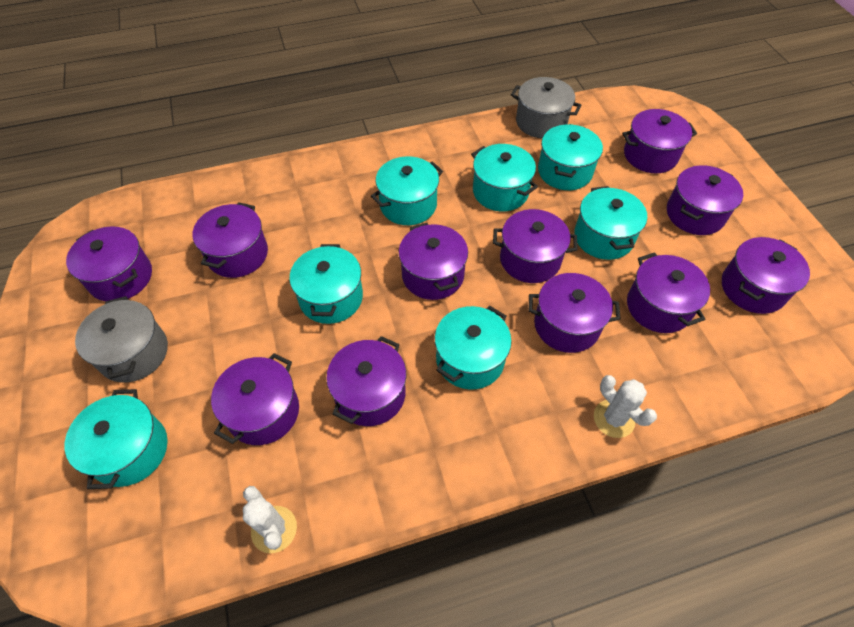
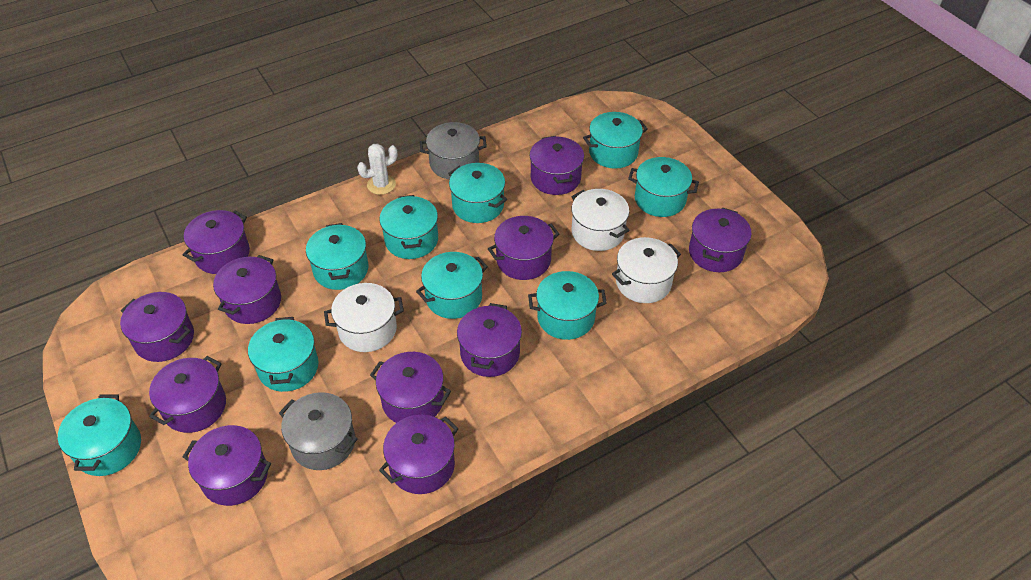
turquoise pot: [65,389,168,489] [289,244,363,324] [371,156,443,225] [435,306,512,390] [471,144,538,212] [538,124,603,190] [574,186,647,260] = 7 -> [58,395,141,476] [248,317,319,392] [306,223,368,290] [379,195,438,259] [416,252,488,319] [448,163,507,223] [528,271,607,340] [583,112,648,169] [628,157,699,217] = 9
white cactus: [243,486,297,553] [594,375,657,438] = 2 -> [357,144,398,195] = 1
white pot: none = 0 -> [324,283,404,352] [571,189,630,251] [612,237,681,303] = 3

